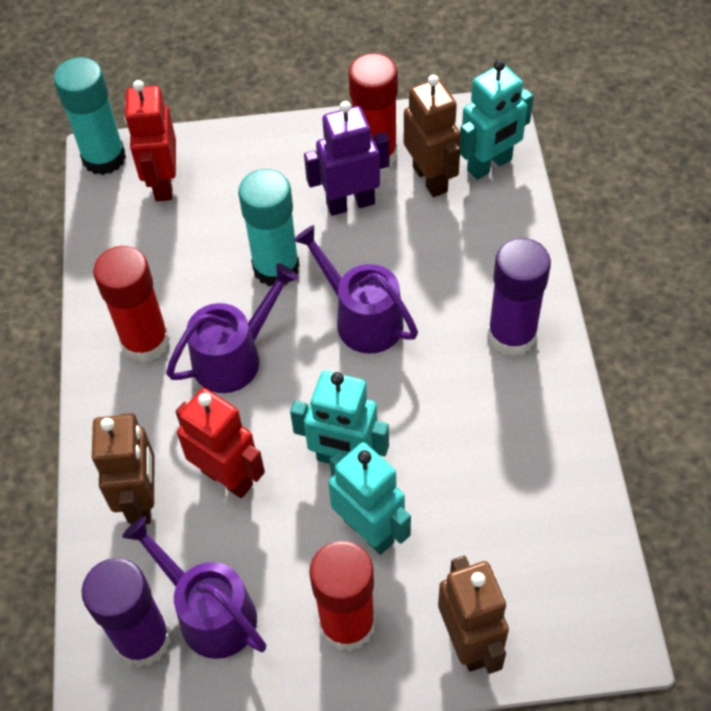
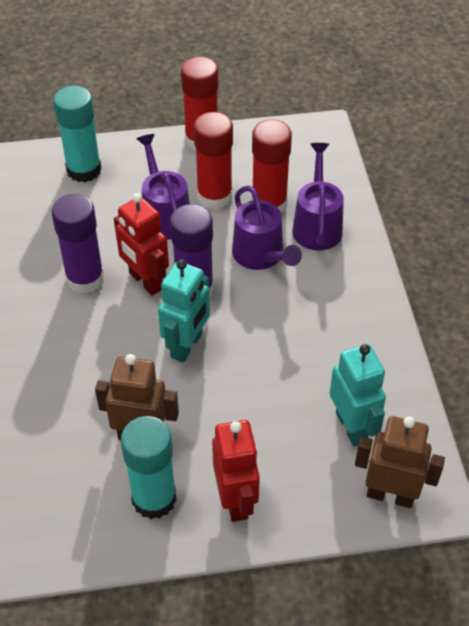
brown robot: [92,413,154,524] [404,75,461,197] [438,556,509,674] = 3 -> [95,354,179,440] [355,416,445,508] = 2
purple robot: [304,101,389,216] = 1 -> none = 0
turquoise robot: [290,371,389,464] [328,442,411,555] [460,59,534,180] = 3 -> [158,259,210,363] [330,344,386,446] = 2

